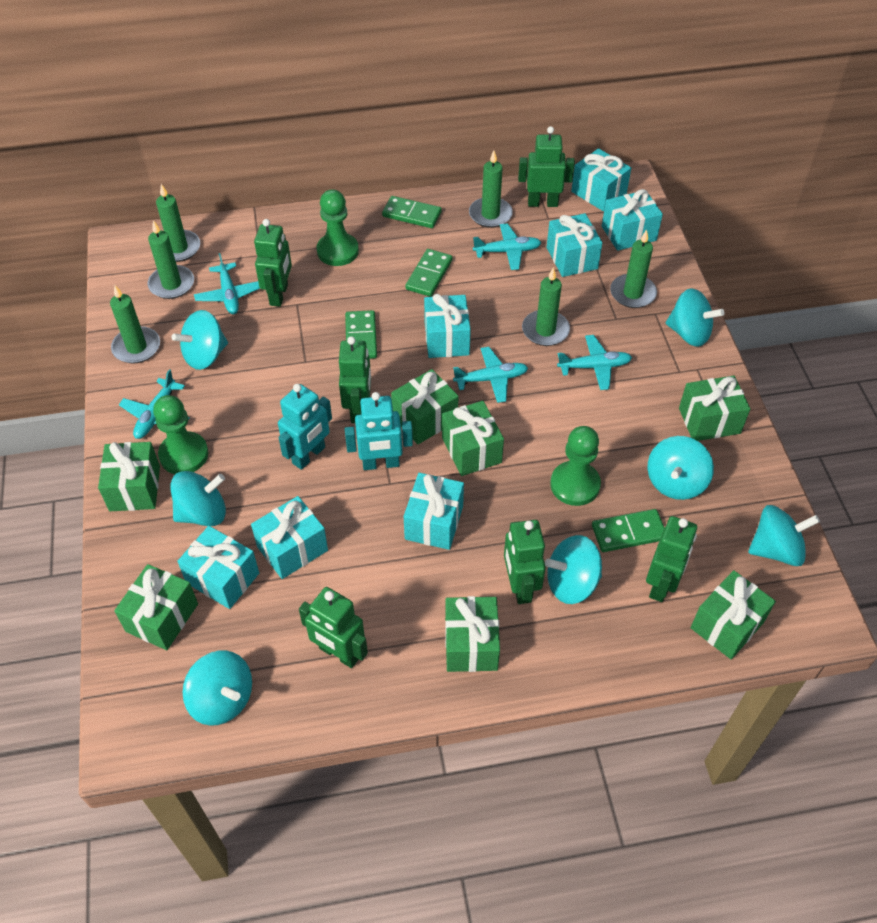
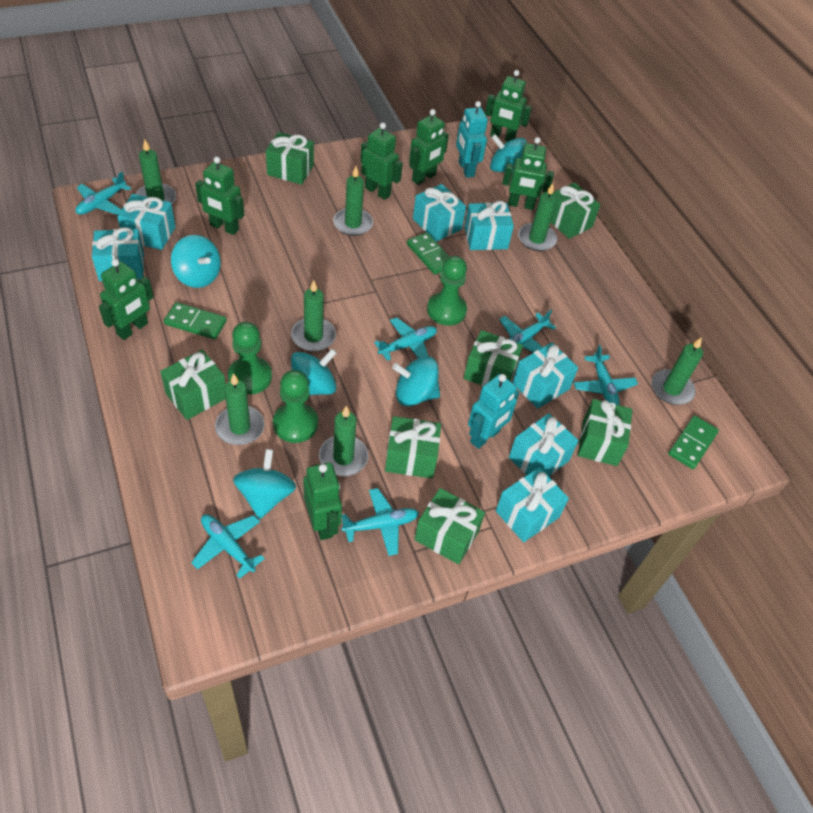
green candle: [110,285,160,364] [147,220,194,299] [156,184,200,262] [469,151,513,228] [522,267,570,346] [610,229,657,308] = 6 -> [136,139,176,204] [215,373,265,445] [291,280,336,352] [319,406,368,476] [333,166,373,236] [518,183,557,251] [651,337,703,405] = 7
green domino: [345,310,377,359] [382,196,442,228] [405,249,452,297] [592,509,664,552] = 4 -> [164,302,227,339] [407,232,450,275] [668,415,719,469] = 3
green robot: [254,219,292,307] [299,587,368,668] [339,336,371,423] [504,520,546,604] [518,126,575,207] [646,516,697,602] = 6 -> [99,259,153,340] [195,157,244,235] [303,462,342,540] [360,123,403,200] [409,109,449,185] [485,70,532,142] [502,137,554,210] = 7
turquoise plane: [119,369,190,439] [194,253,260,314] [453,347,528,403] [473,223,542,270] [557,335,632,390] = 5 -> [75,172,131,215] [191,514,265,579] [341,488,419,556] [374,317,437,361] [499,310,556,352] [574,345,638,405] = 6
turquoise spinning top: [170,471,226,526] [172,310,228,370] [183,650,252,726] [545,535,602,604] [648,436,714,500] [666,288,724,347] [748,505,820,566] = 7 -> [171,235,221,288] [233,449,296,519] [291,348,337,395] [392,356,440,406] [490,134,527,172] = 5

